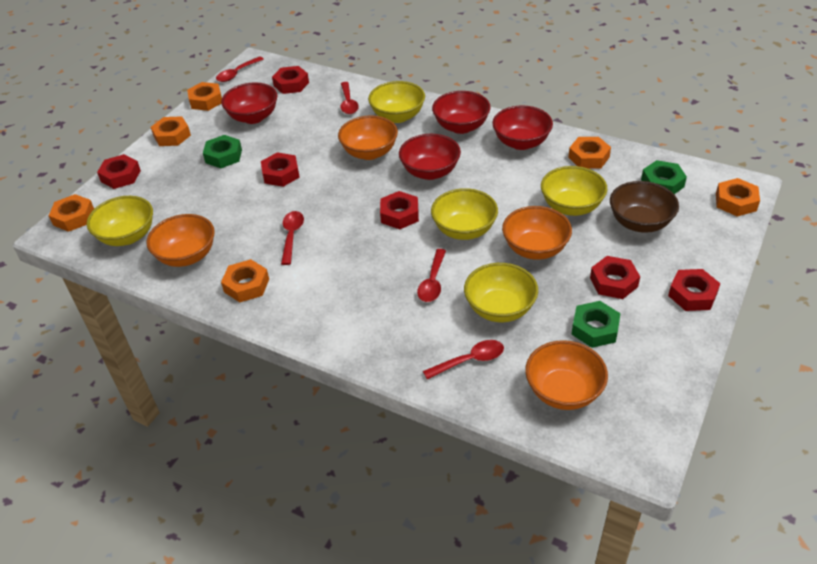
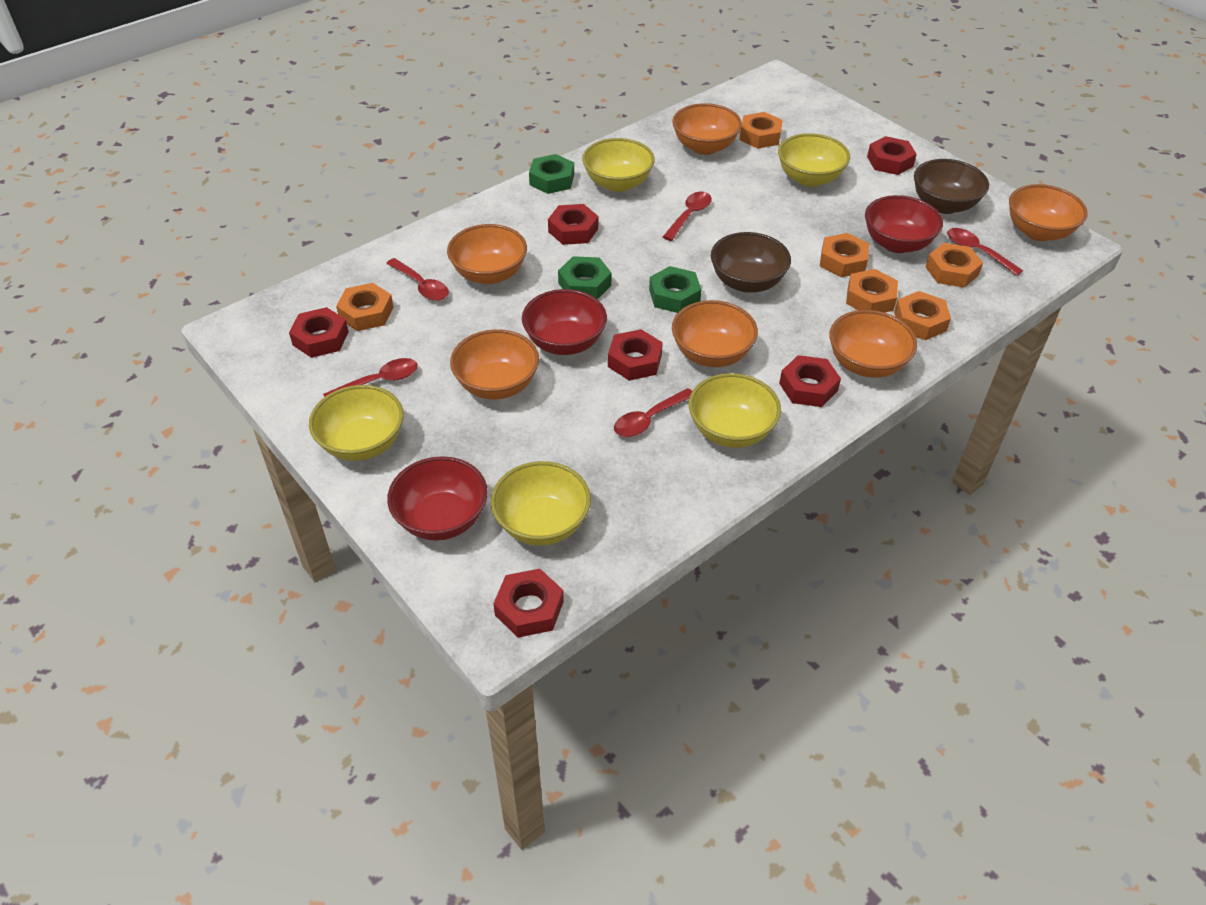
brown bowl: [610,181,679,233] = 1 -> [711,232,791,293] [914,159,989,214] = 2
orange bowl: [146,214,215,267] [338,115,398,160] [502,206,572,260] [525,340,608,410] = 4 -> [447,224,527,284] [450,329,539,400] [672,103,742,155] [672,300,758,367] [829,310,917,378] [1009,184,1088,241] = 6
red bowl: [221,82,278,124] [399,134,461,180] [432,91,491,134] [492,105,553,150] = 4 -> [387,456,488,541] [522,289,607,355] [865,195,943,253] = 3

